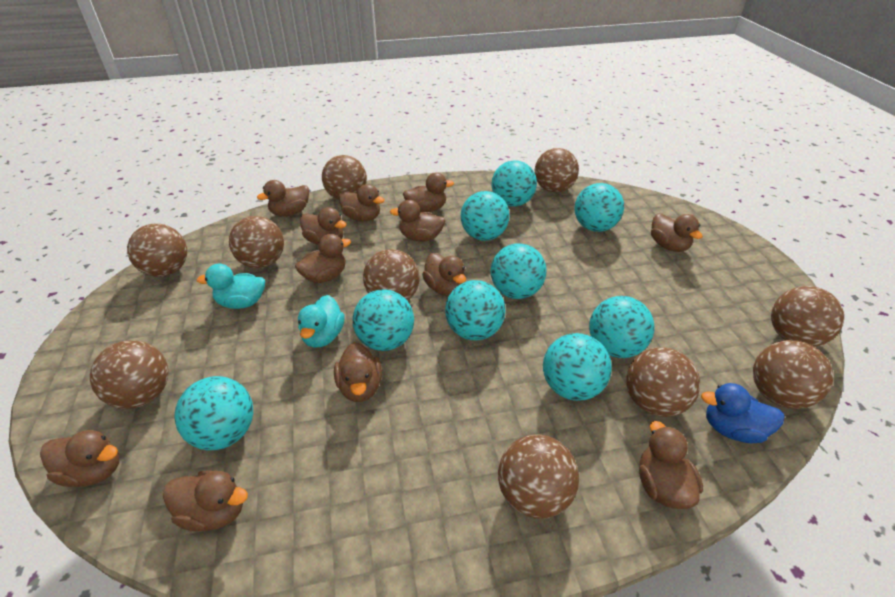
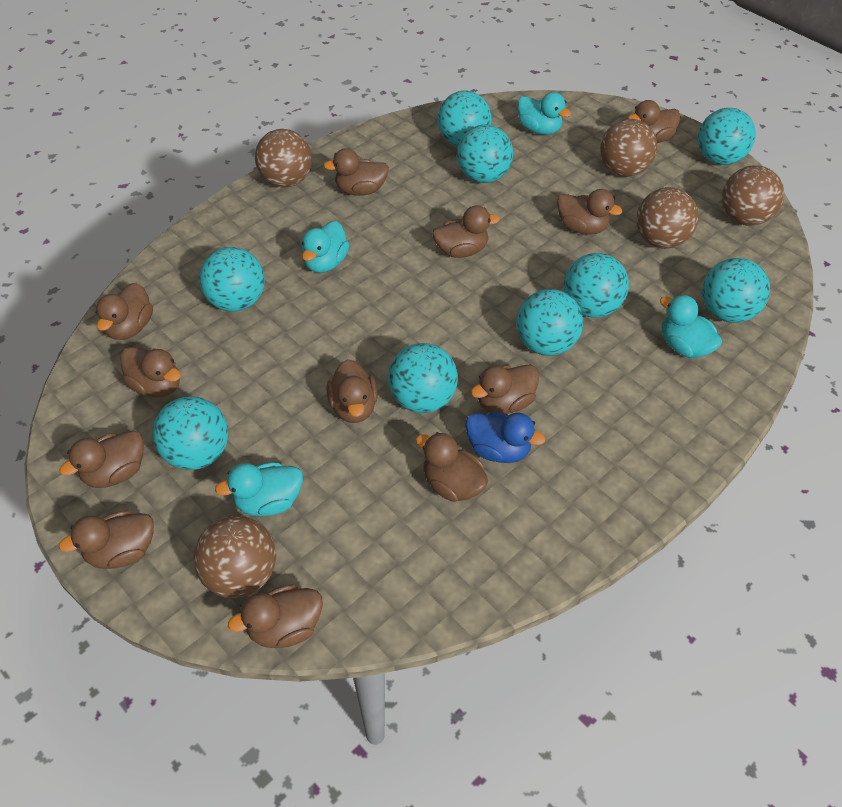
brown ball: [90,340,168,409] [127,224,187,277] [229,216,284,268] [322,155,367,200] [363,249,420,301] [498,434,579,519] [535,148,579,193] [626,347,700,417] [753,340,834,409] [771,286,844,347] = 10 -> [194,516,276,598] [255,129,312,188] [600,119,657,177] [636,187,699,249] [722,165,784,226] = 5
turquoise duck: [197,264,265,309] [298,295,345,347] = 2 -> [215,462,303,516] [302,221,350,273] [517,92,571,135] [660,295,722,358] = 4

